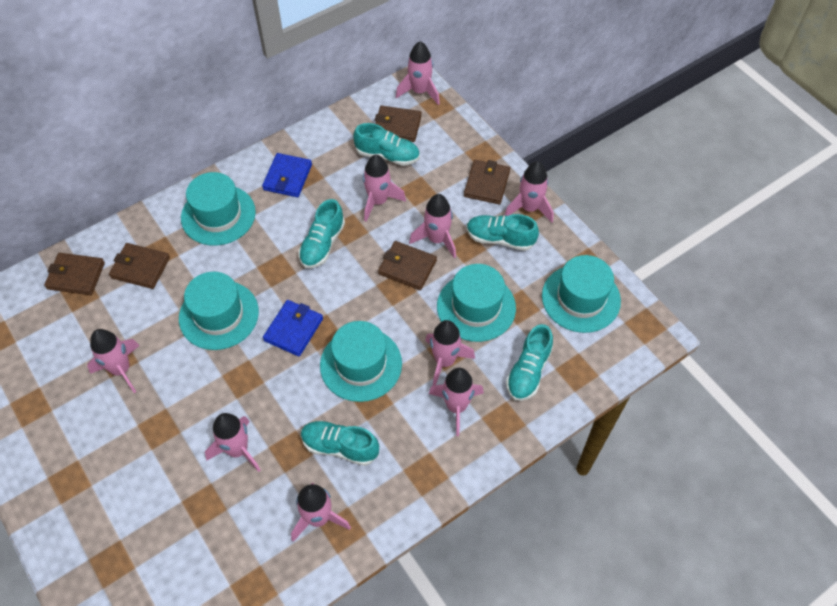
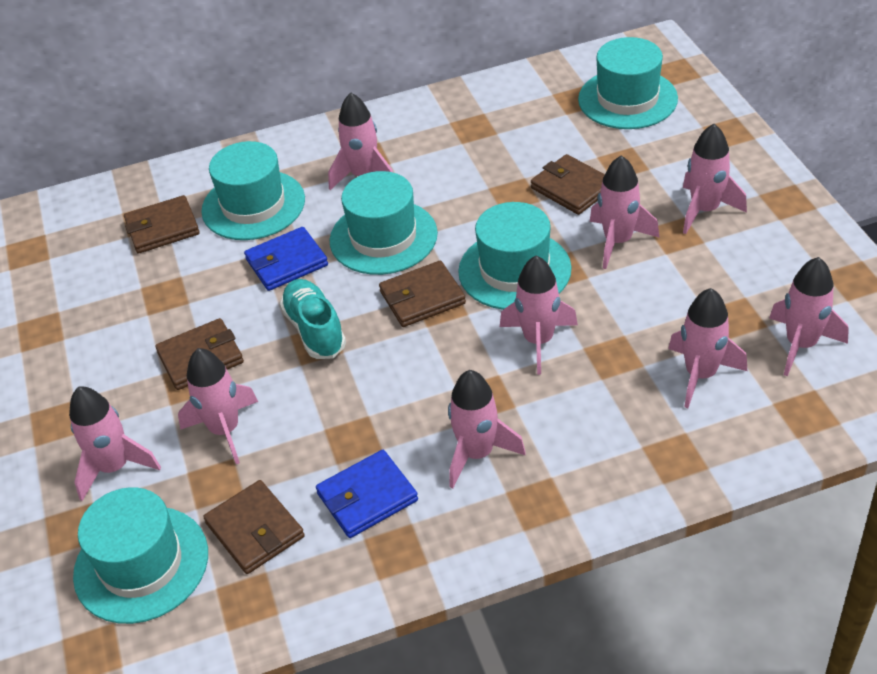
turquoise shoe: [299,199,345,268] [301,420,379,466] [353,123,420,166] [466,214,539,251] [506,324,553,401] = 5 -> [280,279,346,359] = 1

